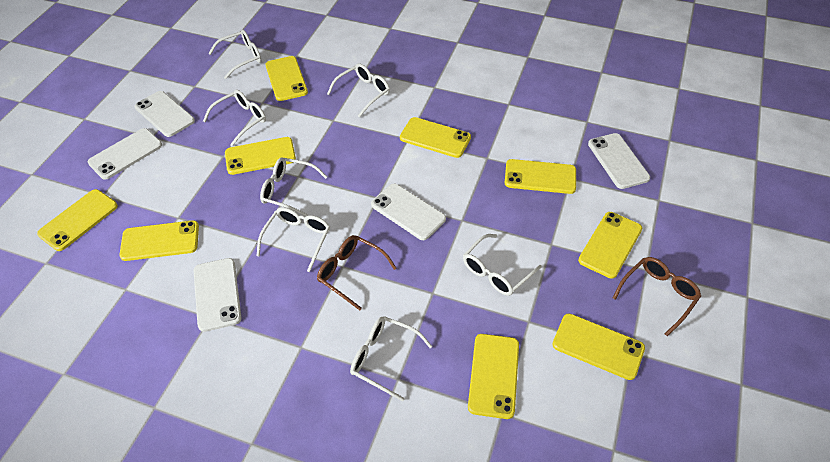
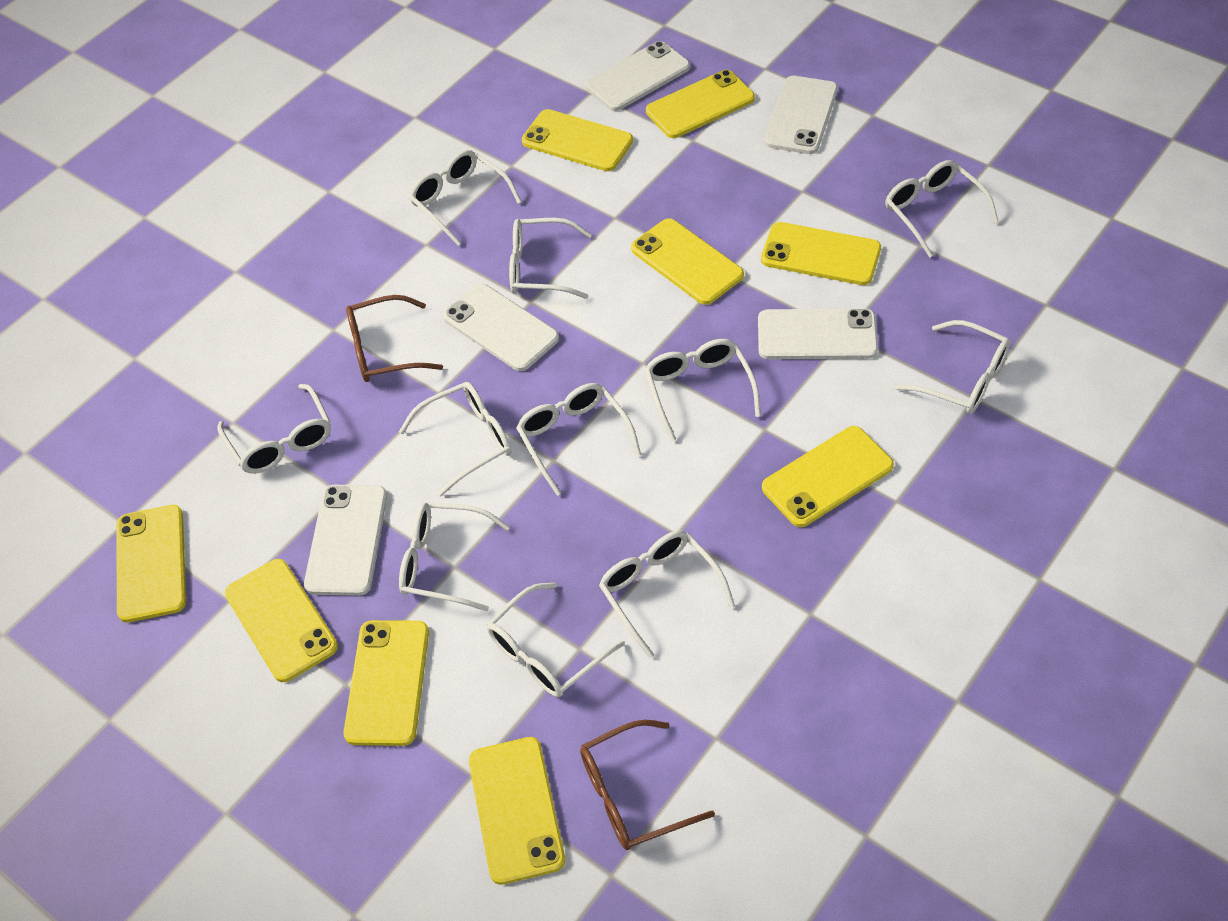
white glasses: [203,90,266,146] [208,30,261,79] [257,207,330,272] [260,157,327,217] [327,63,390,118] [350,316,433,401] [463,234,542,296] = 7 -> [217,384,331,474] [399,382,511,496] [399,502,510,611] [409,150,522,246] [487,582,625,697] [509,218,592,299] [516,383,641,496] [599,531,735,658] [645,339,761,441] [885,160,999,258] [894,320,1011,414] = 11

